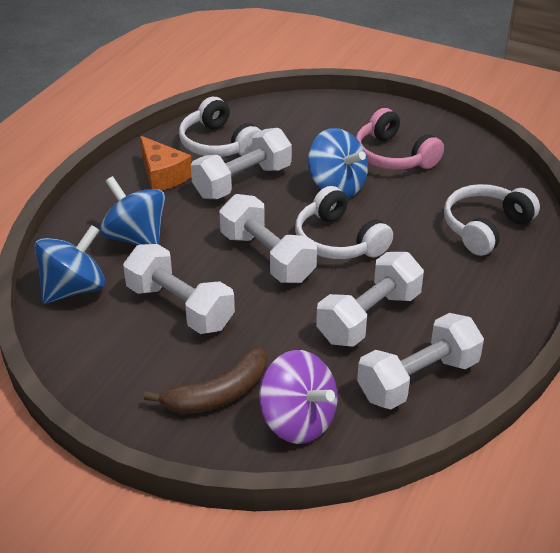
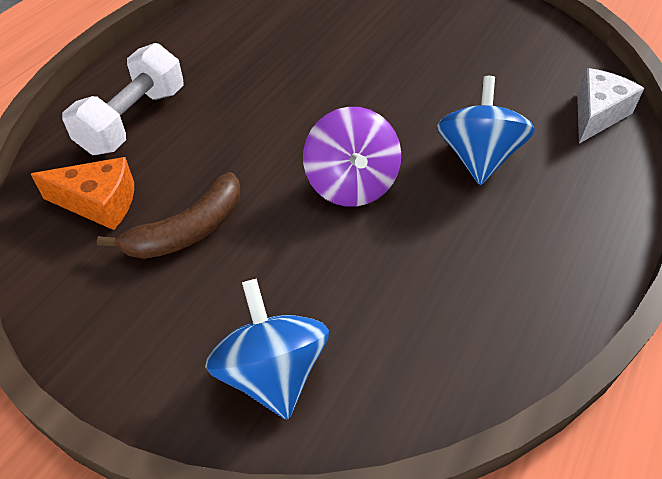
blue spinning top: [35,225,105,304] [99,176,165,245] [308,128,368,198] = 3 -> [205,279,329,420] [437,76,535,185] = 2
pink headphones: [356,108,444,170] = 1 -> none = 0
white cheese: none = 0 -> [577,68,644,144] = 1
white dumbbell: [123,244,235,334] [191,128,292,199] [219,194,317,283] [316,252,424,347] [357,313,484,409] = 5 -> [62,43,184,155] = 1
white headphones: [179,97,261,157] [295,186,393,259] [444,184,540,256] = 3 -> none = 0

